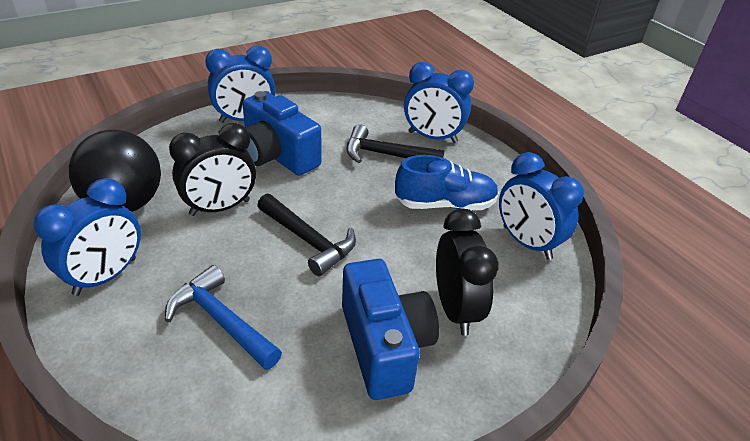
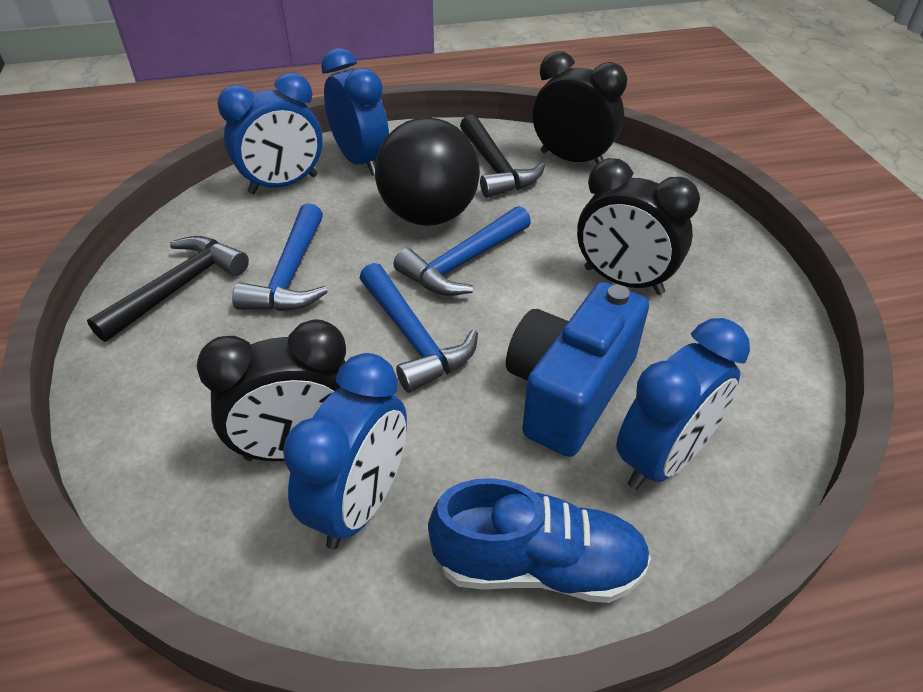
black clock: [169,123,256,216] [436,209,499,336] = 2 -> [196,319,346,461] [533,51,627,164] [577,158,700,295] = 3
blue camera: [243,91,321,176] [342,259,439,400] = 2 -> [506,282,649,457] = 1
blue hammer: [165,265,282,370] = 1 -> [232,204,328,311] [360,263,478,393] [394,206,531,296] = 3

